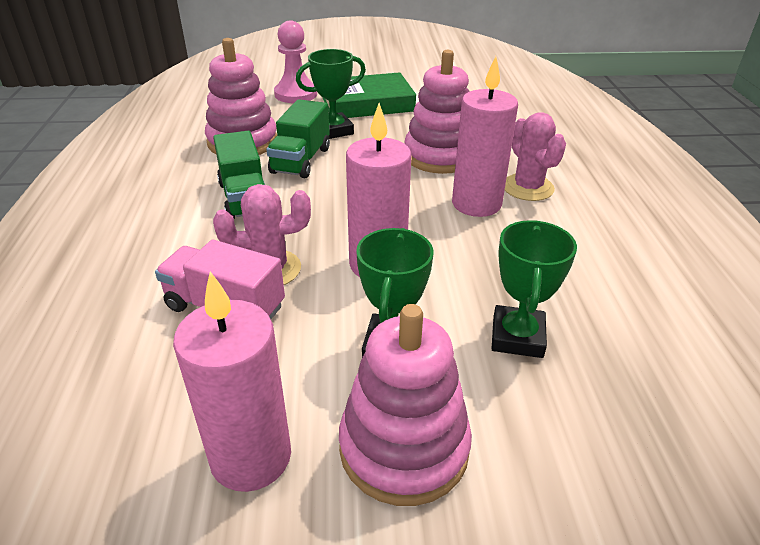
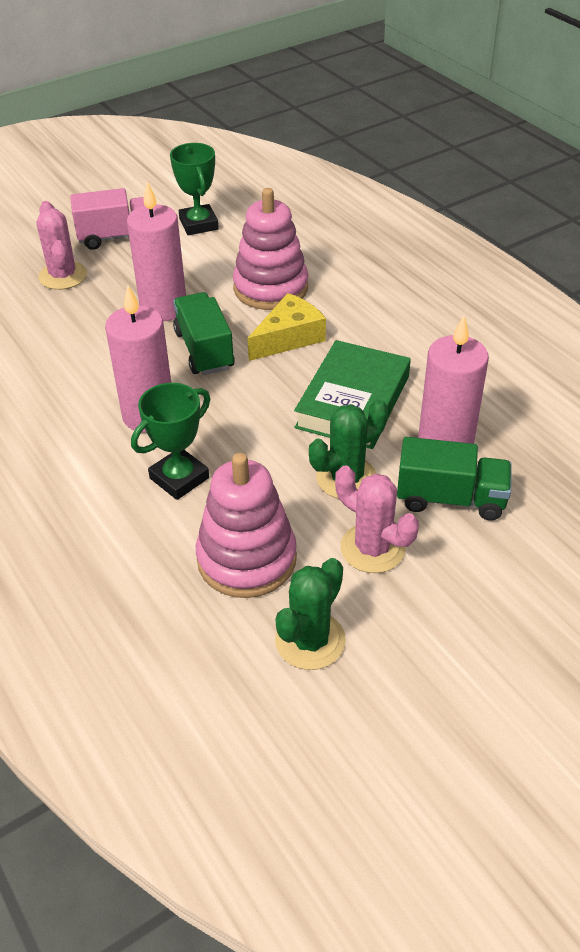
green cactus: none = 0 -> [275,558,346,670] [309,399,388,499] = 2
green trophy: [296,49,366,139] [356,228,433,357] [492,220,577,358] = 3 -> [131,383,210,500] [170,143,219,235] = 2
pink pawn: [274,21,317,103] = 1 -> none = 0
pink stacking toy: [205,38,277,155] [339,304,472,506] [404,50,470,174] = 3 -> [196,453,297,598] [233,188,308,310] = 2
yellow cheese: none = 0 -> [247,293,326,361] = 1

